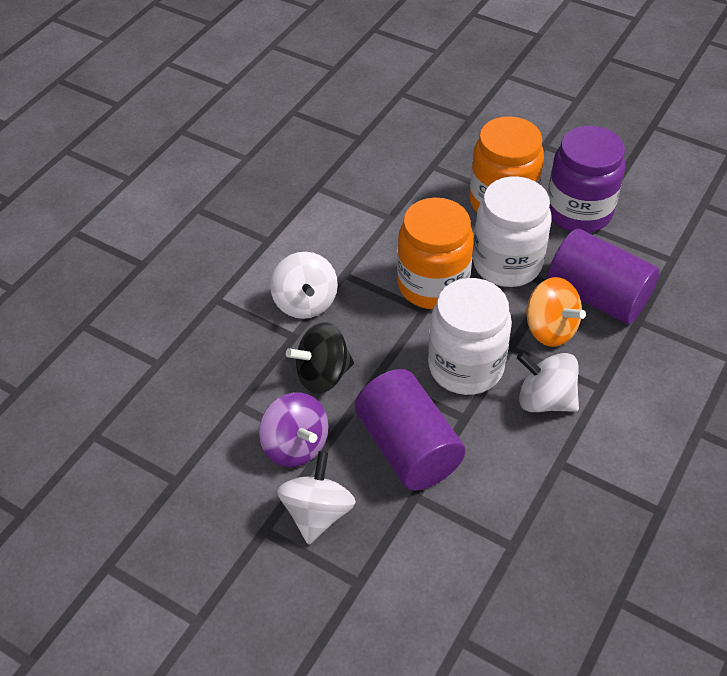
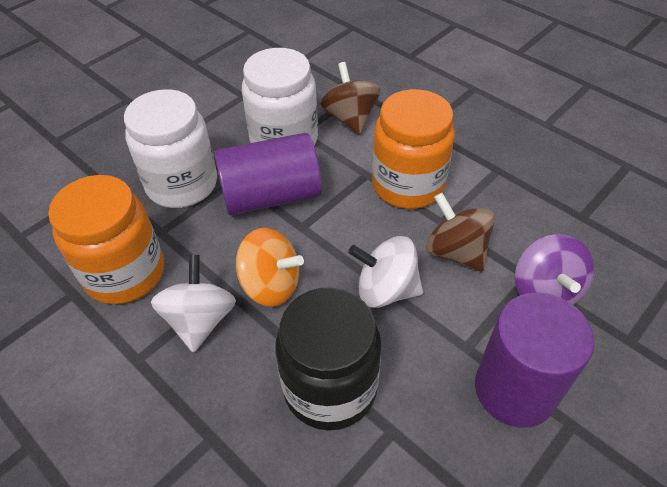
black jar: none = 0 -> [275,287,382,431] = 1
black spinning top: [286,322,354,394] = 1 -> none = 0
brown spinning top: none = 0 -> [320,62,381,135] [426,193,495,272] = 2
purple jar: [547,126,625,233] = 1 -> none = 0
white spinning top: [270,252,338,319] [277,451,356,545] [517,352,579,412] = 3 -> [151,255,236,353] [348,236,423,308] = 2

